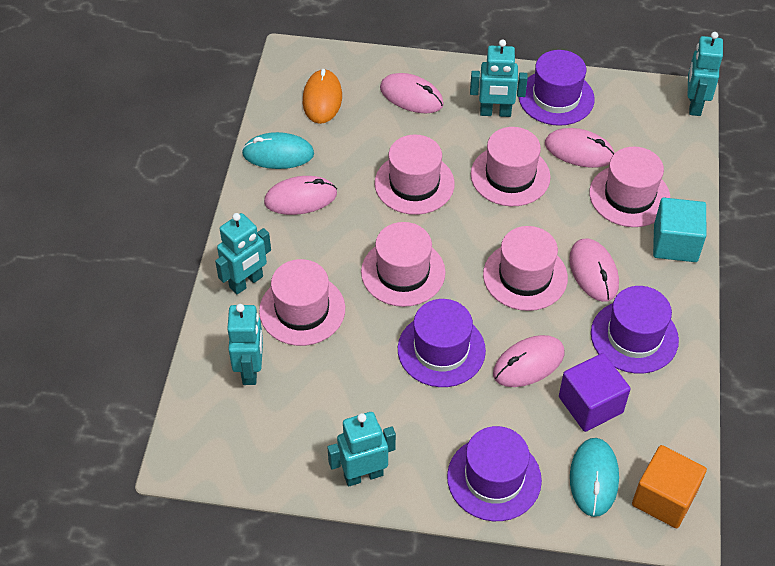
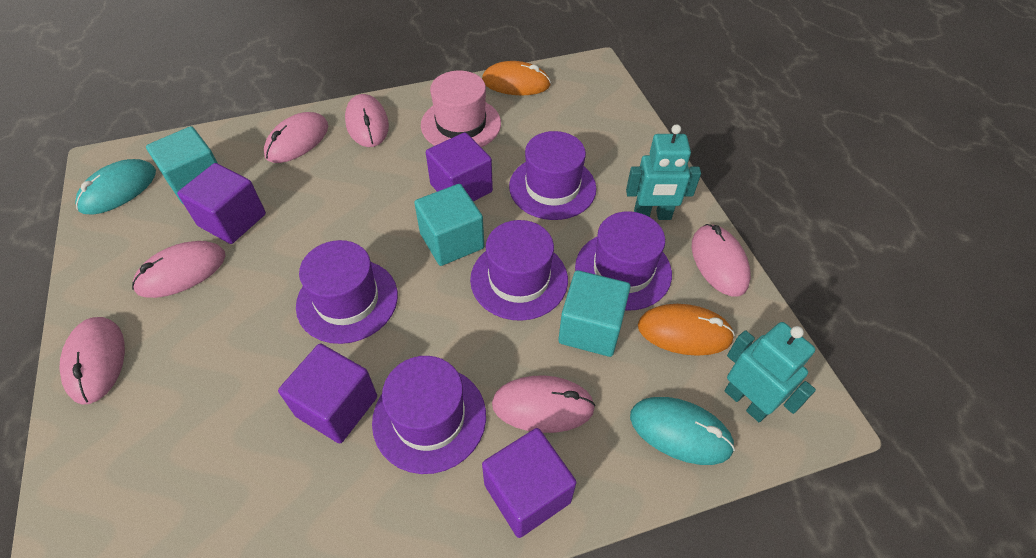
orange cube: [632,445,707,528] = 1 -> none = 0
orange mouse: [303,69,342,124] = 1 -> [482,61,551,95] [638,304,735,356] = 2
pink hat: [259,259,345,346] [361,222,445,307] [375,135,455,215] [471,127,551,206] [483,226,568,311] [589,147,670,227] = 6 -> [421,71,501,147] = 1
pink mouse: [264,176,337,215] [380,73,444,113] [493,335,564,387] [545,128,615,168] [569,238,619,302] = 5 -> [59,317,125,404] [132,241,225,298] [264,112,328,163] [345,94,389,147] [492,376,595,433] [692,224,751,297] = 6
purple cube: [559,353,630,432] = 1 -> [177,163,266,244] [278,343,377,443] [426,132,493,201] [482,428,577,538] = 4
purple hat: [398,299,486,387] [447,426,542,521] [518,50,595,126] [591,286,679,374] = 4 -> [296,240,398,344] [372,356,486,474] [470,220,568,321] [509,131,596,220] [575,211,672,311] = 5
turquoise cube: [653,198,706,262] = 1 -> [146,126,218,204] [414,184,484,266] [558,270,631,357] = 3
turquoise robot: [215,213,271,295] [227,304,263,385] [327,412,396,487] [470,40,528,117] [688,32,723,116] = 5 -> [626,124,701,220] [724,322,816,422] = 2

